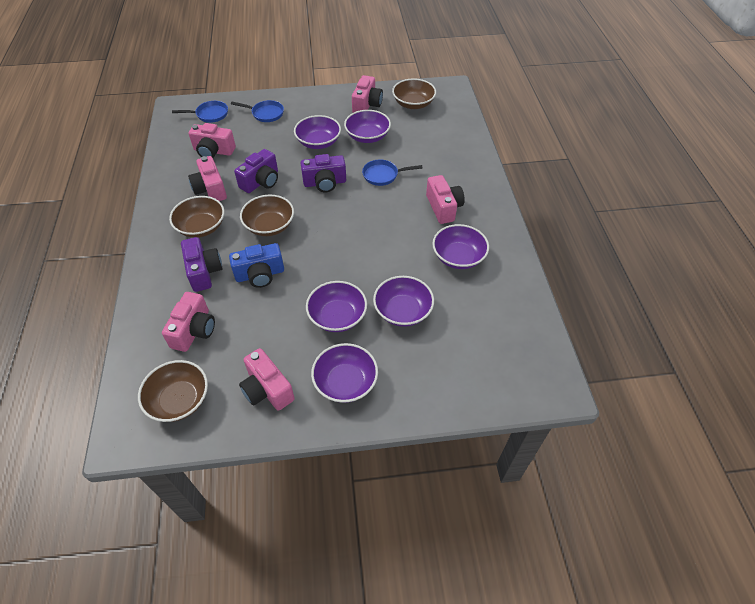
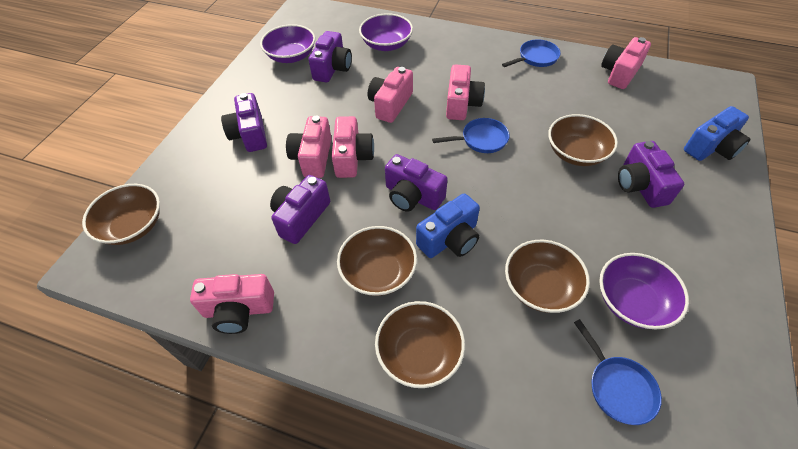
blue camera: [229,243,284,288] = 1 -> [416,193,480,258] [684,106,750,161] = 2
brown bowl: [138,360,208,422] [169,196,224,238] [240,194,294,236] [392,78,436,109] = 4 -> [82,184,160,245] [337,226,417,296] [375,301,465,388] [505,240,590,313] [548,114,618,166] = 5
purple bowl: [294,115,341,149] [306,281,367,332] [311,343,378,403] [344,110,391,143] [373,276,434,327] [432,224,489,269] = 6 -> [260,24,315,63] [359,13,413,51] [599,253,689,330] = 3
purple camera: [181,237,222,292] [234,149,278,193] [301,154,346,192] = 3 -> [221,93,267,152] [270,175,330,244] [309,31,352,82] [385,154,448,212] [618,141,684,208] = 5

